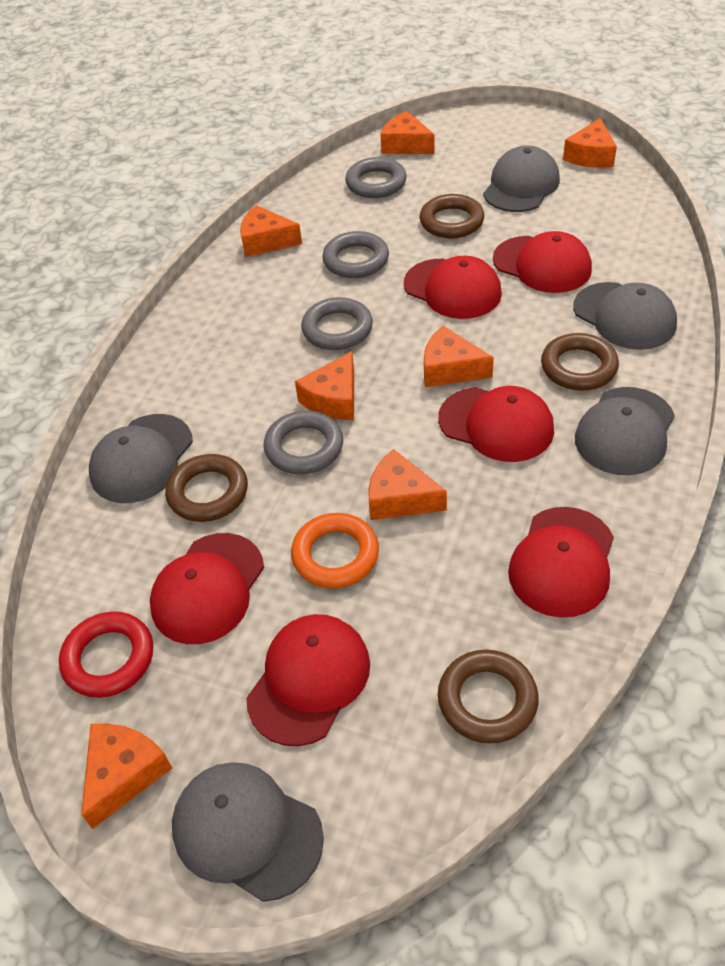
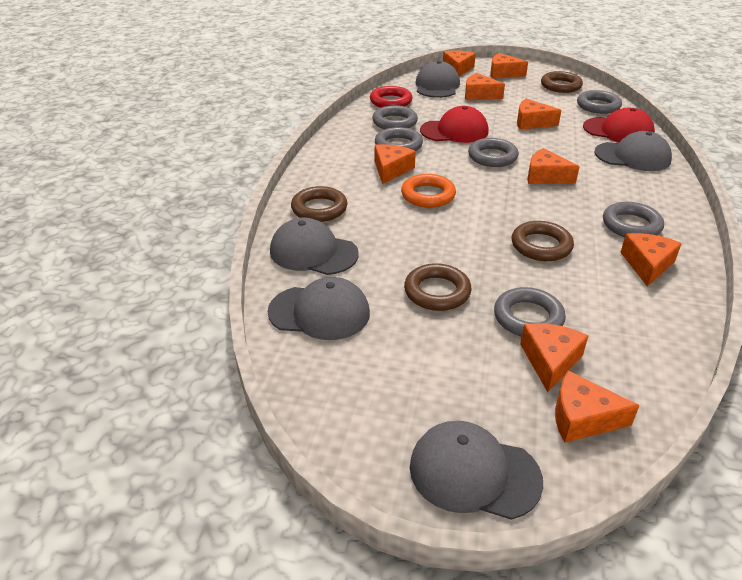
grey ring: [263,411,343,474] [301,297,373,350] [322,231,389,278] [345,157,407,198] = 4 -> [372,105,418,129] [375,127,423,151] [468,138,519,167] [494,287,566,337] [577,90,622,114] [603,202,664,237] = 6
orange cheese: [81,723,172,829] [240,205,302,257] [295,351,354,420] [368,449,447,520] [380,111,435,154] [424,326,494,387] [563,118,617,168] = 7 -> [375,144,416,184] [443,51,476,76] [465,73,505,100] [490,53,528,79] [517,98,561,130] [520,323,588,392] [527,148,580,184] [555,371,640,443] [620,233,682,287] = 9
red cap: [150,533,264,644] [246,614,370,746] [404,256,502,319] [438,386,554,462] [493,231,592,293] [508,507,614,618] = 6 -> [420,106,489,143] [583,108,655,142] = 2

